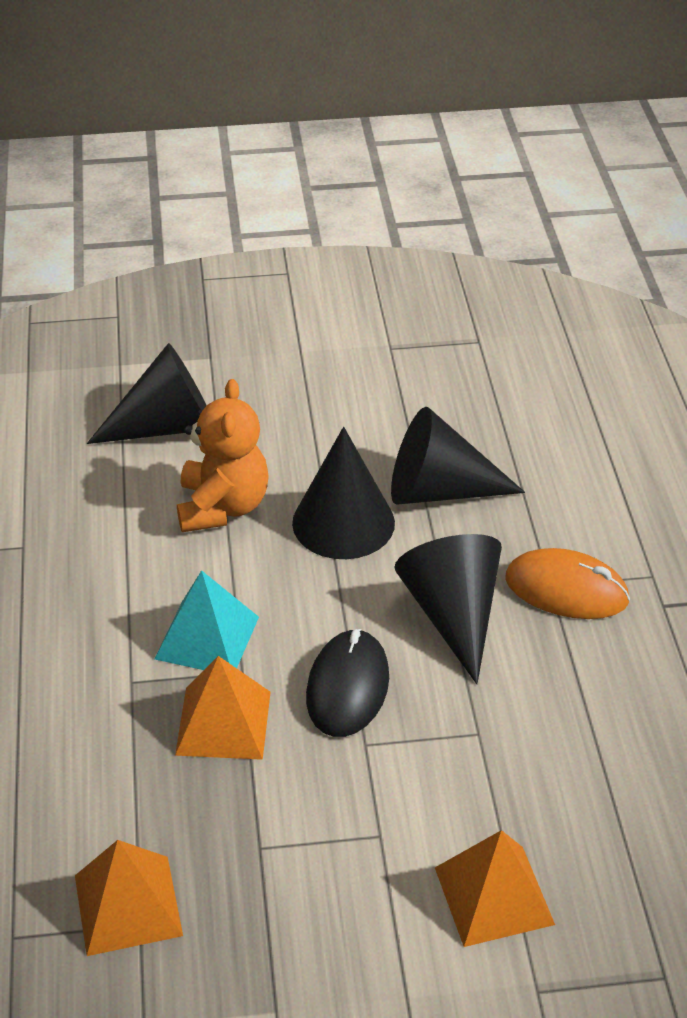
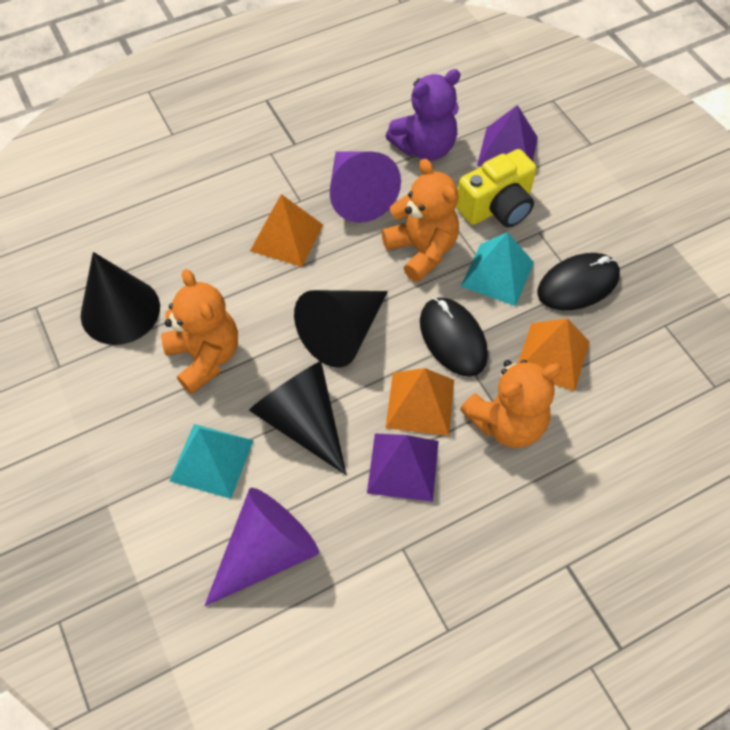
black cone: [87,343,207,444] [292,427,395,559] [391,407,525,505] [394,534,502,684] = 4 -> [81,252,160,345] [249,361,347,475] [294,290,388,368] = 3
black mouse: [306,629,389,737] = 1 -> [420,298,488,377] [537,253,620,310] = 2
orange mouse: [505,548,630,619] = 1 -> none = 0
orange teddy bear: [177,379,269,532] = 1 -> [161,269,238,394] [382,158,459,282] [460,360,562,448] = 3
purple cone: none = 0 -> [205,488,319,606] [330,152,401,223] = 2
purple pyramid: none = 0 -> [367,433,439,502] [477,105,538,167] = 2
purple teddy bear: none = 0 -> [386,69,461,161] = 1
turquoise pyramid: [155,570,259,670] = 1 -> [170,424,254,499] [461,232,534,306] = 2
yellow camera: none = 0 -> [456,149,537,228] = 1

